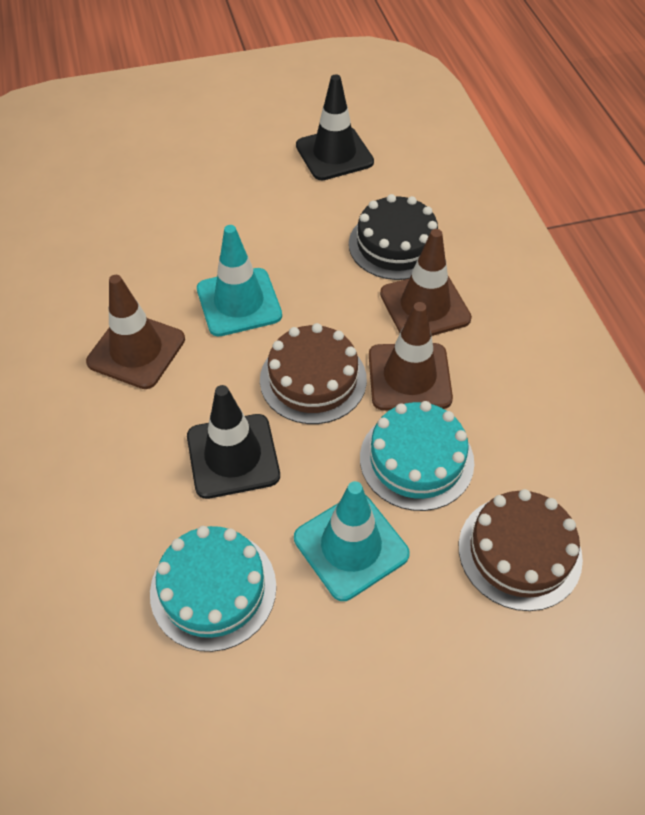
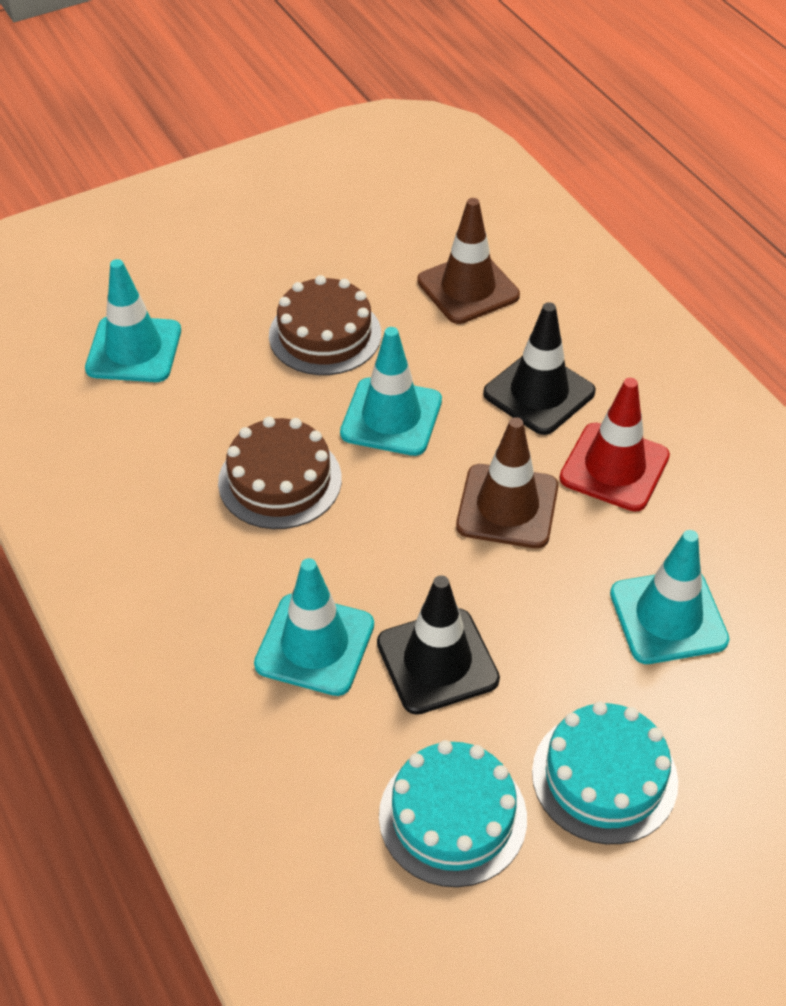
black cake: [349,194,438,280] = 1 -> none = 0
brown traffic cone: [86,275,185,389] [369,302,453,411] [380,229,472,336] = 3 -> [417,198,520,324] [456,417,558,548] = 2
red traffic cone: none = 0 -> [559,378,670,512] = 1
turquoise traffic cone: [197,225,282,336] [294,481,410,601] = 2 -> [85,259,181,382] [254,558,374,696] [340,327,442,456] [610,530,730,664] = 4

